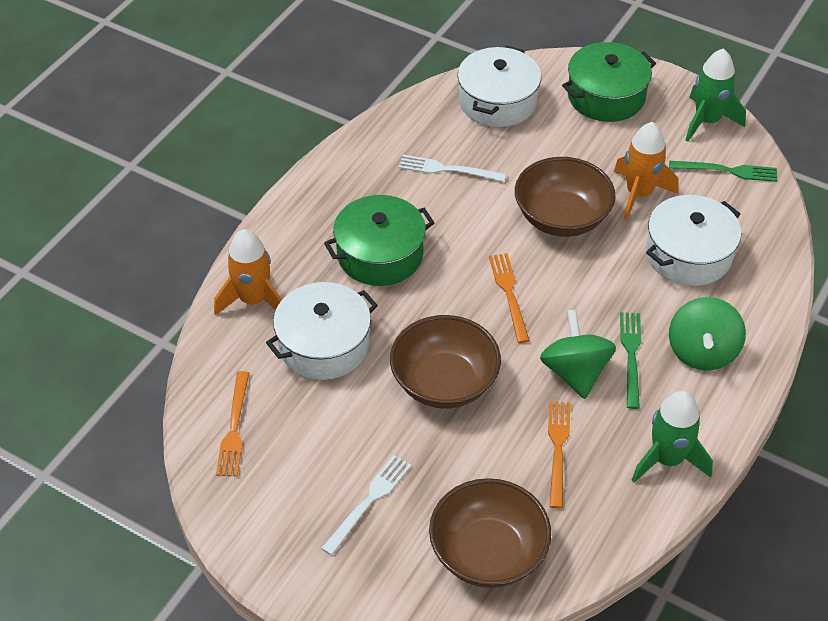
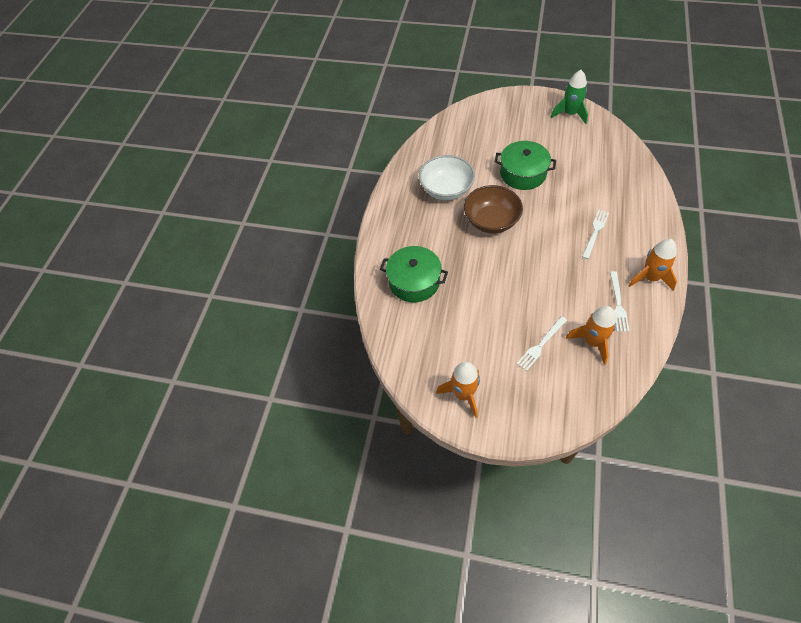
brown bowl: [390,315,501,409] [429,478,551,588] [515,157,615,237] = 3 -> [464,185,523,233] = 1
green fork: [620,312,641,409] [669,161,777,182] = 2 -> none = 0
green rocket: [632,391,713,483] [685,48,746,142] = 2 -> [551,70,588,124] = 1
green spinning top: [540,309,616,399] [669,297,746,371] = 2 -> none = 0
orange fork: [216,371,249,477] [489,253,530,343] [548,401,570,508] = 3 -> none = 0
orange rocket: [214,229,282,315] [614,122,679,221] = 2 -> [436,362,480,418] [566,306,616,365] [628,239,677,291] = 3
white bowl: none = 0 -> [419,155,475,200] = 1
white fork: [321,455,411,555] [399,155,506,182] = 2 -> [517,316,567,371] [582,210,609,259] [610,271,630,332] = 3
white pot: [266,282,378,380] [458,46,541,127] [646,195,741,286] = 3 -> none = 0

